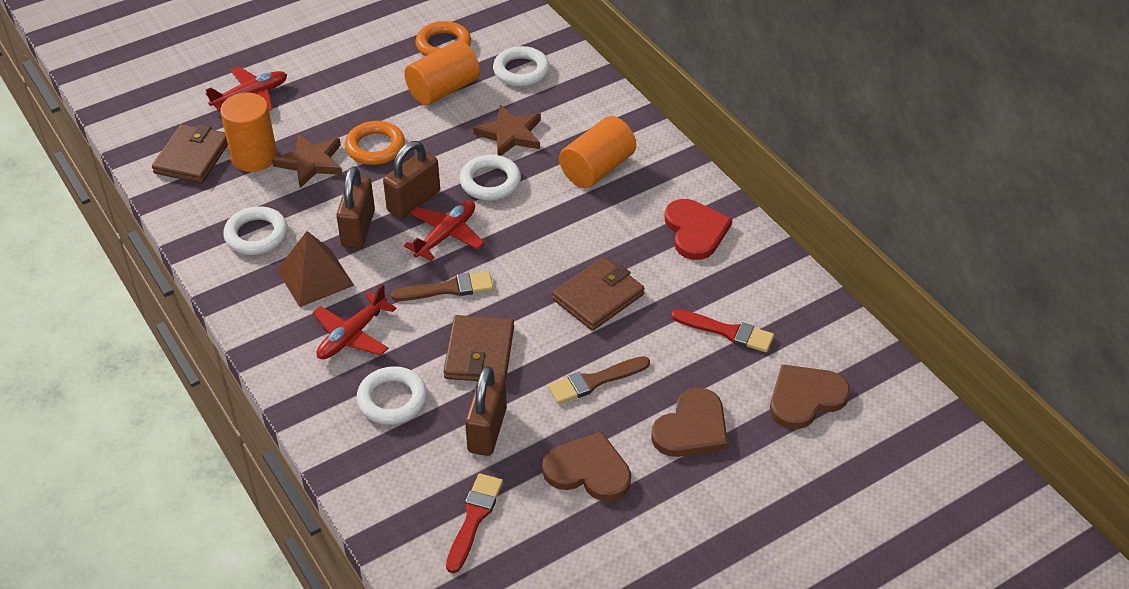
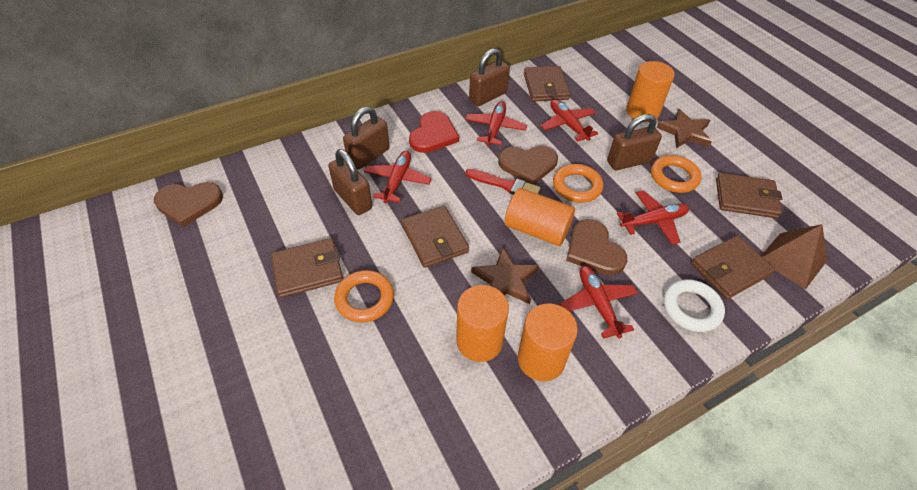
brown brush: [391,271,493,301] [548,356,650,404] = 2 -> none = 0
brown padlock: [336,166,375,249] [383,141,440,219] [465,366,507,456] = 3 -> [328,149,372,215] [343,106,390,170] [469,48,510,106] [607,114,662,170] = 4
brown wallet: [152,124,228,183] [444,315,514,381] [552,257,644,331] = 3 -> [271,238,343,298] [402,206,469,268] [524,66,570,102] [691,236,775,299] [716,173,782,218] = 5
orange cylinder: [220,92,277,172] [404,40,480,106] [559,116,636,188] = 3 -> [456,285,509,362] [505,188,575,246] [517,304,578,381] [626,61,675,122] = 4
orange ring: [345,121,405,165] [415,21,471,56] = 2 -> [334,270,394,323] [553,164,603,203] [651,155,702,193] = 3
red brush: [446,473,503,573] [671,309,774,352] = 2 -> [465,169,540,195] = 1
red plane: [206,66,287,112] [313,284,397,359] [404,200,484,261] = 3 -> [364,151,432,203] [465,101,527,146] [541,99,598,142] [560,266,638,339] [617,190,689,245] = 5
white ring: [223,206,288,255] [357,366,427,425] [459,155,521,201] [493,46,550,87] = 4 -> [663,279,725,332] = 1

